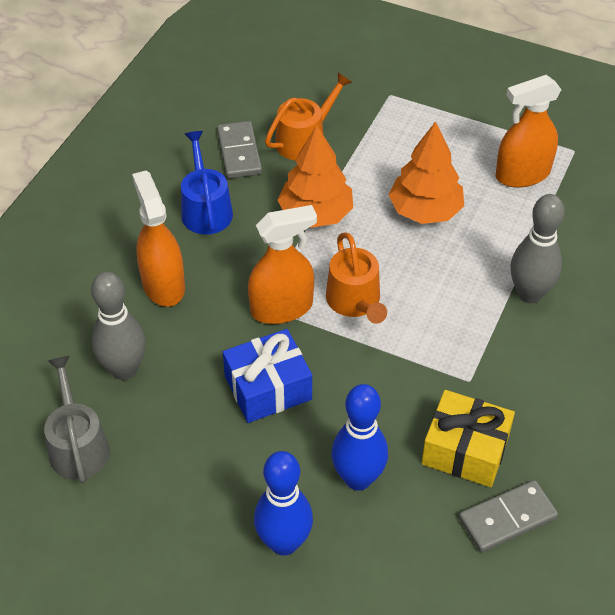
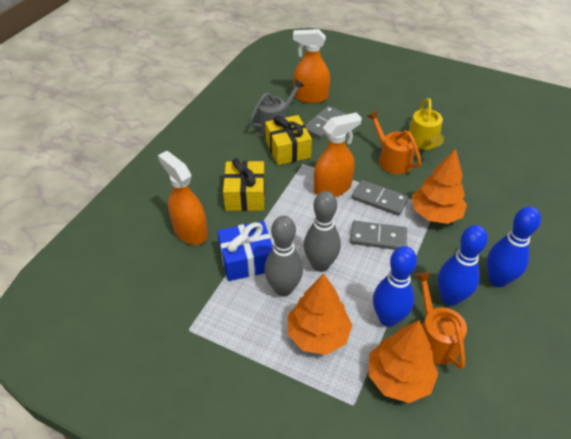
blue bowling pin: [254,451,313,556] [332,384,388,490] = 2 -> [373,246,417,327] [438,225,488,306] [487,206,541,287] = 3
blue watering can: [181,131,233,235] = 1 -> none = 0
grey domino: [217,121,262,178] [459,480,558,552] = 2 -> [305,106,346,139] [350,221,407,250] [352,180,408,216] = 3
orange tree: [277,125,353,228] [389,121,464,224] = 2 -> [288,273,352,355] [369,320,438,403] [412,149,467,224] = 3
yellow gift: [422,390,515,487] = 1 -> [223,158,265,211] [265,115,312,165] = 2
yellow watering can: none = 0 -> [409,98,444,150] = 1

